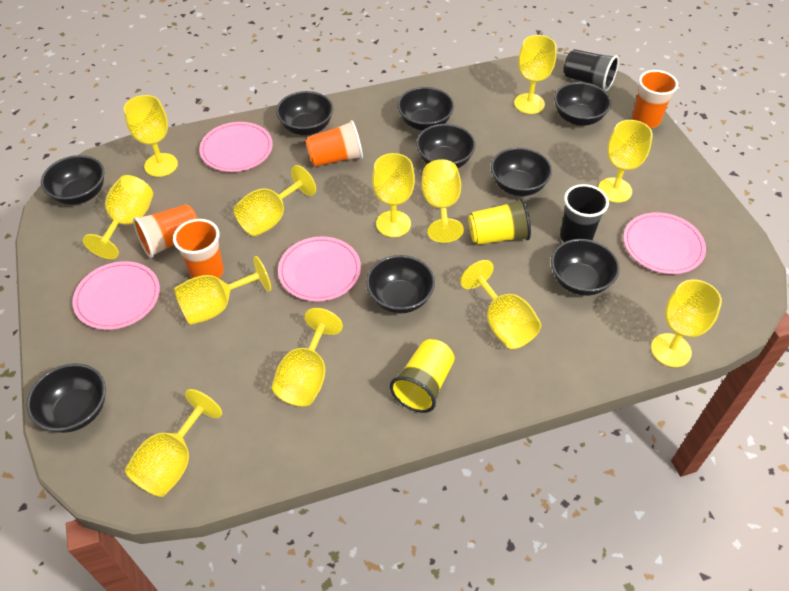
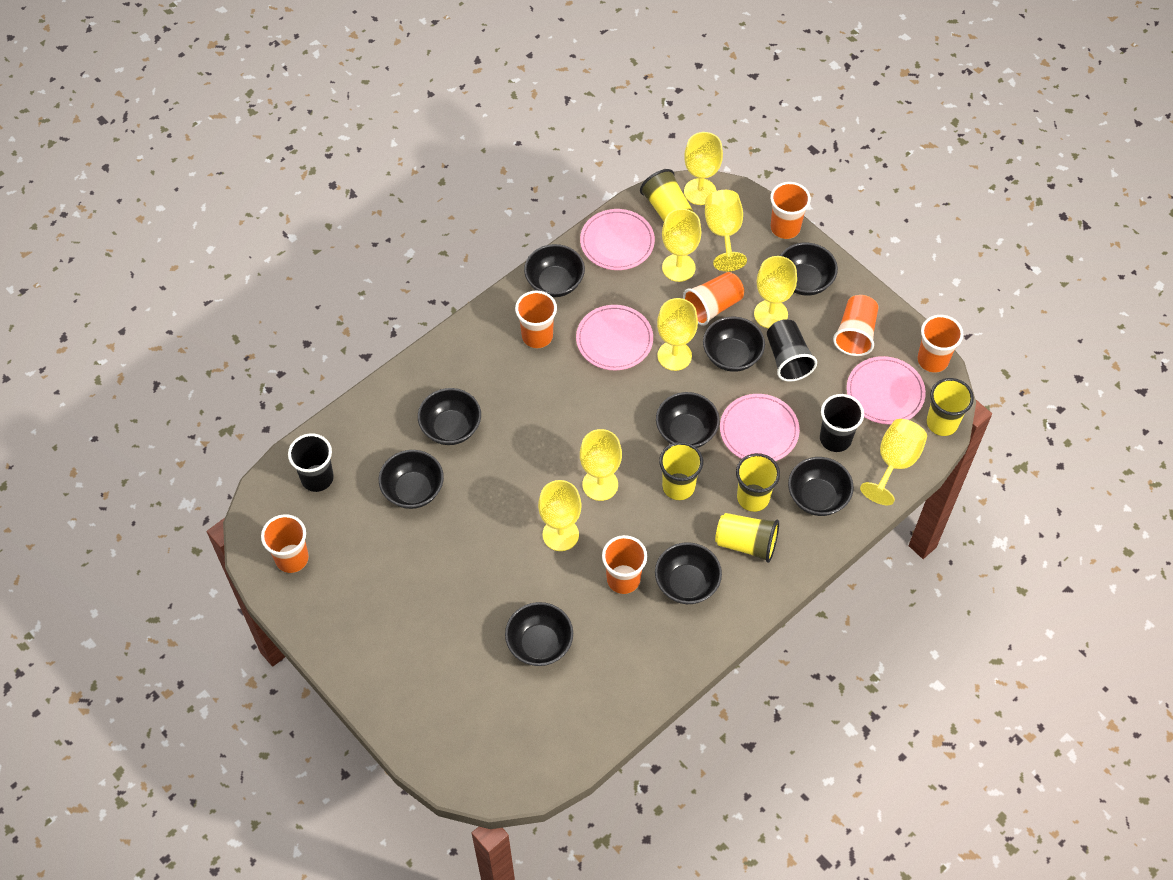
black cup: [560,184,609,242] [564,49,619,92] = 2 -> [288,433,334,492] [767,319,817,382] [820,394,864,452] = 3
orange cup: [133,204,198,258] [173,219,224,278] [305,120,363,167] [632,70,678,128] = 4 -> [261,514,309,573] [515,290,557,348] [602,535,647,594] [683,272,744,326] [770,182,811,239] [833,295,879,356] [917,315,964,373] = 7
yellow cup: [390,339,455,413] [468,198,531,245] = 2 -> [640,169,693,221] [659,442,703,500] [715,513,779,563] [736,453,780,512] [926,378,974,436] = 5
yellow goblet: [83,175,153,259] [124,95,178,177] [125,389,222,497] [174,256,271,325] [234,165,316,236] [272,308,343,406] [372,153,415,237] [422,159,464,243] [460,260,541,349] [514,35,557,114] [598,120,653,203] [651,280,722,367] = 12 -> [538,480,582,551] [580,429,622,501] [657,298,698,371] [662,209,702,282] [684,132,723,205] [705,190,747,271] [754,256,797,328] [860,419,927,505] = 8

